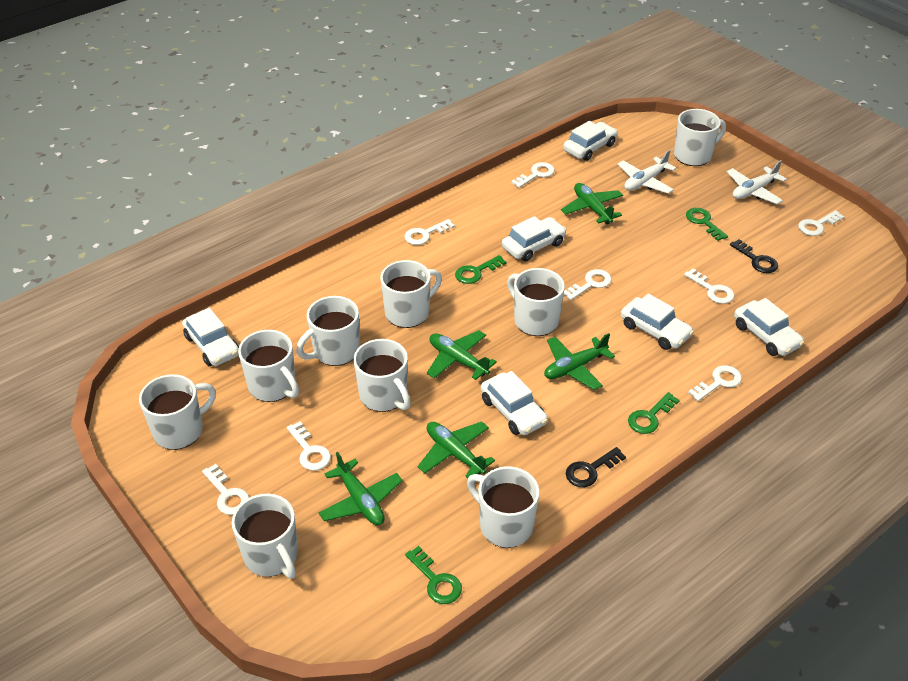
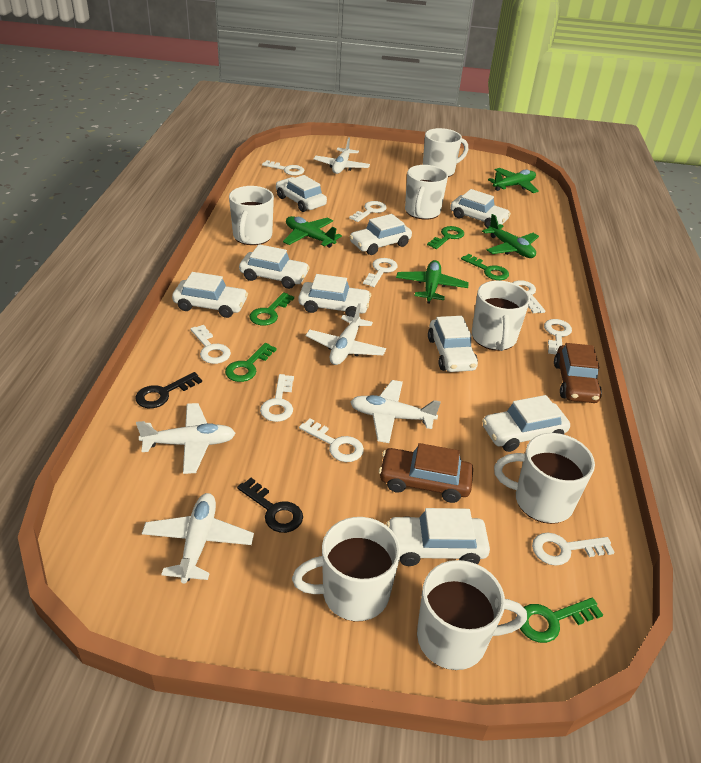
brown car: none = 0 -> [379,443,473,503] [554,343,602,403] = 2
green key: [405,546,462,604] [455,255,506,284] [628,392,680,434] [686,208,728,241] = 4 -> [225,343,277,382] [249,292,294,325] [427,226,464,249] [461,254,509,280] [520,598,603,643] = 5
green plane: [319,452,403,525] [418,421,495,478] [427,330,497,380] [544,333,615,390] [561,183,623,225] = 5 -> [283,216,342,248] [396,260,469,304] [482,214,539,258] [488,168,539,193] = 4
white car: [182,308,239,366] [481,371,548,435] [502,216,566,261] [563,121,617,161] [621,294,694,350] [734,298,804,356] = 6 -> [172,272,248,318] [239,244,310,289] [276,175,327,212] [298,274,371,317] [349,214,412,255] [386,508,490,566] [428,316,478,372] [450,189,511,228] [482,395,570,452] = 9
white key: [202,464,249,515] [287,422,331,471] [404,219,455,245] [511,162,555,188] [564,269,612,300] [684,268,735,304] [688,365,742,401] [798,210,845,236] = 8 -> [190,325,231,364] [260,374,294,422] [262,160,305,175] [299,418,364,462] [349,201,387,222] [363,258,398,287] [512,280,545,313] [532,533,614,566] [544,319,572,355] = 9
white mug: [139,374,216,450] [232,494,298,579] [238,330,299,402] [296,296,360,366] [353,339,411,412] [380,260,442,328] [467,466,540,548] [507,268,565,336] [674,109,726,166] = 9 -> [229,186,274,245] [292,517,401,621] [405,165,448,220] [417,560,527,670] [423,128,468,177] [472,281,530,351] [494,433,595,524] = 7
white plane: [618,150,676,194] [727,160,787,204] = 2 -> [136,403,236,474] [142,493,254,584] [306,303,386,365] [314,137,370,174] [350,380,441,443] = 5

